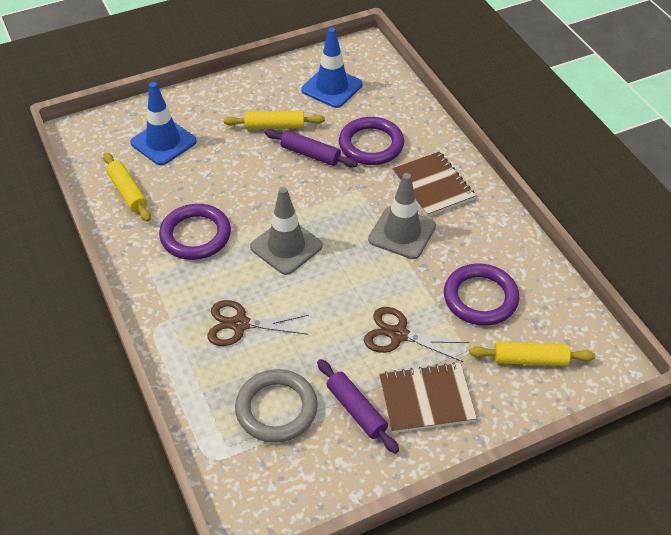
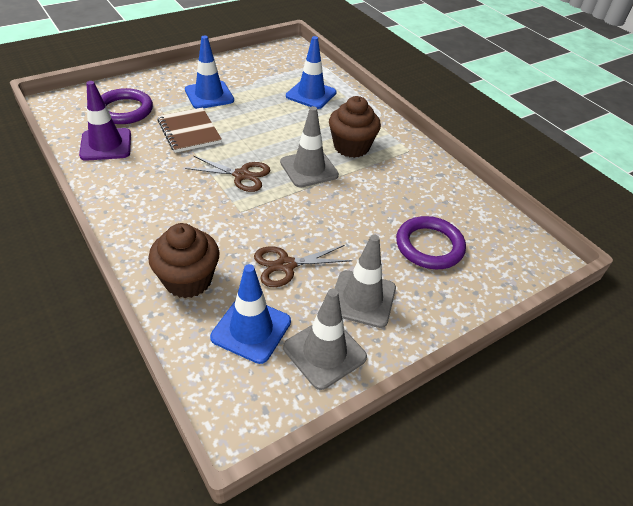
blue traffic cone: [130,82,197,165] [301,27,363,108] = 2 -> [185,36,234,109] [210,264,291,364] [286,36,337,109] = 3
brown cupcake: none = 0 -> [148,223,220,298] [329,96,381,158] = 2
brown notebook: [379,362,477,433] [392,152,476,217] = 2 -> [157,107,222,153] = 1
grey ring: [235,369,318,443] = 1 -> none = 0
grey traffic cone: [250,187,323,275] [368,173,436,259] = 2 -> [280,106,339,188] [283,289,367,390] [334,234,396,328] = 3
purple ring: [159,204,231,260] [339,117,404,165] [444,263,519,326] = 3 -> [101,88,153,124] [396,216,466,269] = 2
purple rolling pin: [265,129,358,167] [317,359,399,454] = 2 -> none = 0
purple traffic cone: none = 0 -> [79,81,131,161] = 1
yellow rolling pin: [103,153,151,222] [224,111,325,130] [469,342,595,366] = 3 -> none = 0

